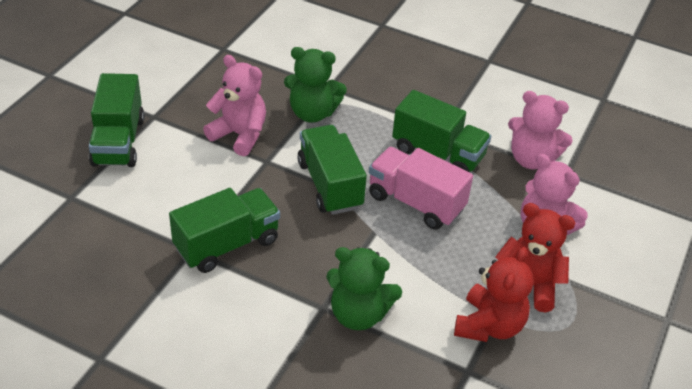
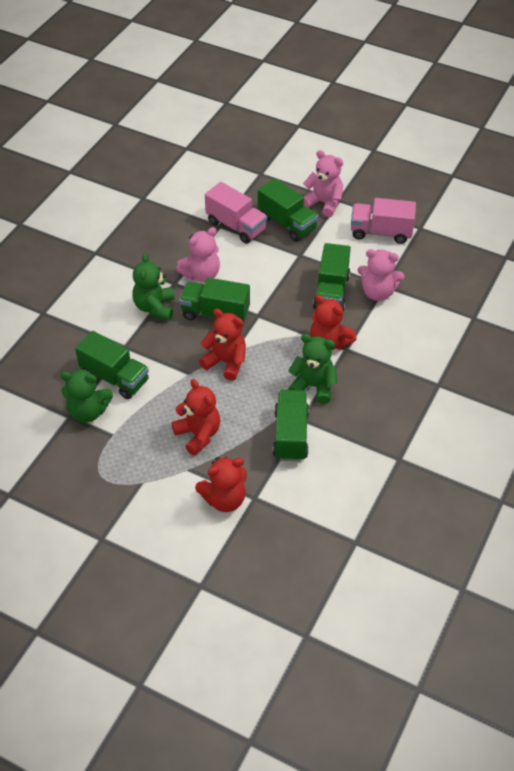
green teddy bear: [284,47,347,123] [326,247,402,330] = 2 -> [61,369,113,423] [132,253,175,321] [288,334,337,404] = 3
green truck: [89,73,144,167] [169,188,280,273] [298,125,367,215] [392,90,491,173] = 4 -> [75,331,149,399] [180,278,250,322] [258,178,318,241] [273,390,309,461] [313,243,351,311] = 5
pink truck: [369,147,473,230] = 1 -> [205,182,267,244] [351,198,416,244] = 2
red teddy bear: [454,247,534,342] [495,203,576,312] = 2 -> [171,379,220,456] [195,457,247,512] [199,309,246,381] [310,295,357,350] = 4

